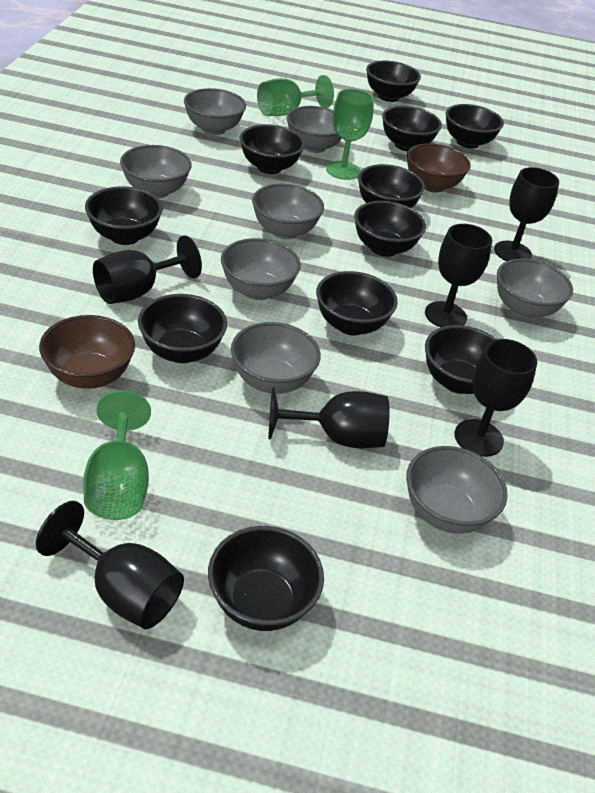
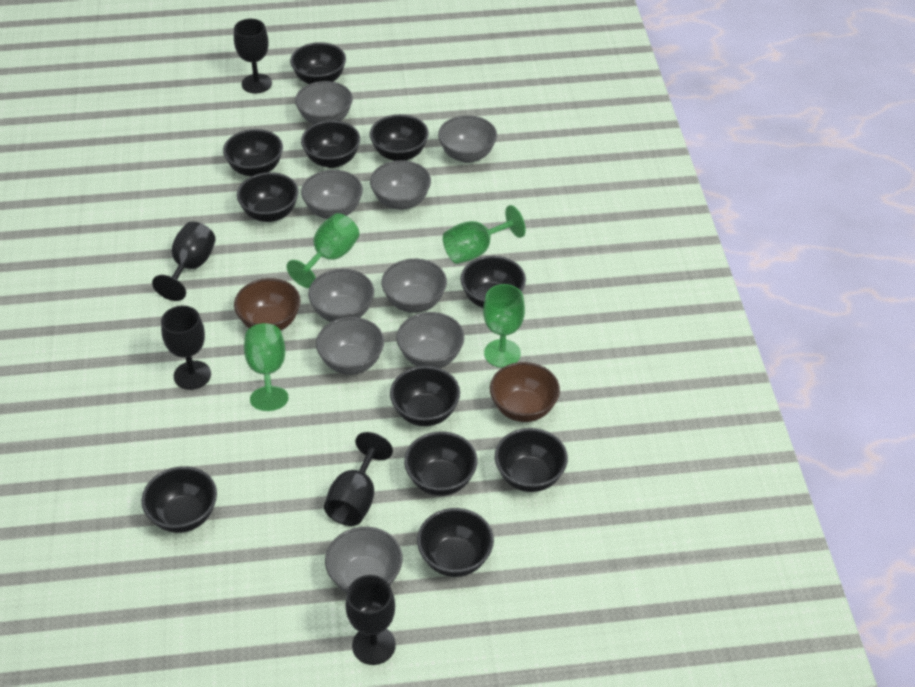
black goblet: [36,501,184,629] [93,235,202,304] [268,387,390,448] [425,224,492,327] [455,339,537,457] [494,167,559,261] = 6 -> [152,222,216,301] [161,306,211,390] [234,19,272,93] [324,432,393,526] [345,575,396,665] = 5
green goblet: [83,390,151,520] [257,75,334,116] [326,89,374,180] = 3 -> [244,323,289,411] [286,213,359,288] [443,205,526,264] [483,284,525,368] = 4
grey bowl: [120,145,192,198] [184,88,246,135] [221,238,300,300] [231,322,321,394] [252,184,324,239] [287,106,342,153] [406,446,508,534] [497,259,573,319] = 8 -> [295,81,353,124] [301,170,363,219] [308,269,374,322] [316,317,384,374] [325,527,403,593] [370,160,431,210] [382,259,447,313] [397,312,464,368] [438,115,497,163] = 9

